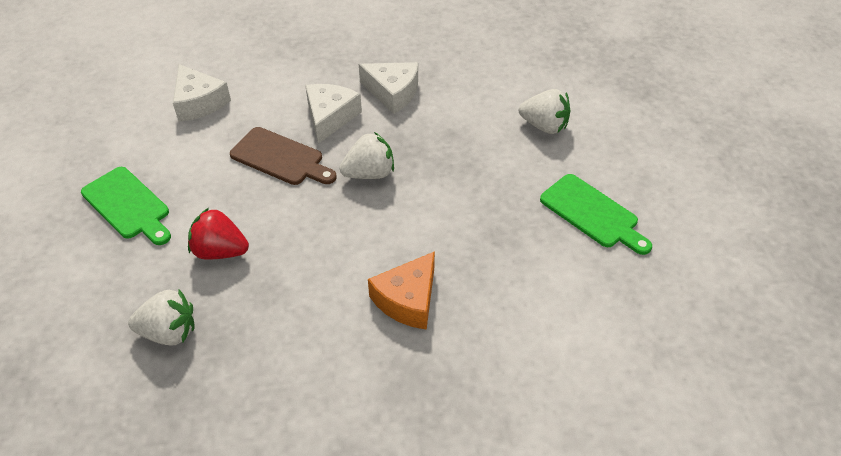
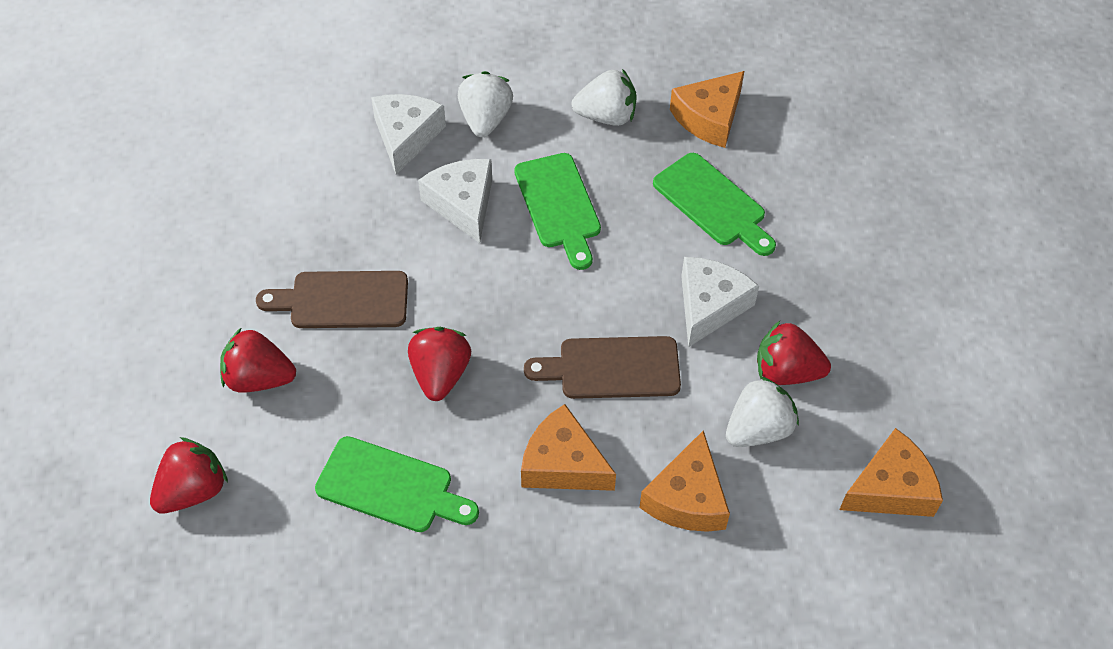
brown cutting board: [230,127,337,185] = 1 -> [256,271,408,328] [524,336,681,399] = 2
green cutting board: [81,167,171,245] [540,174,652,255] = 2 -> [315,436,479,532] [514,153,601,270] [653,153,776,256] = 3
orange cheese: [368,251,435,330] = 1 -> [521,404,616,491] [639,430,730,532] [670,71,744,148] [839,428,943,517] = 4
red strawberry: [188,208,249,260] = 1 -> [150,437,228,514] [220,327,296,393] [408,327,471,401] [757,321,831,385] = 4

